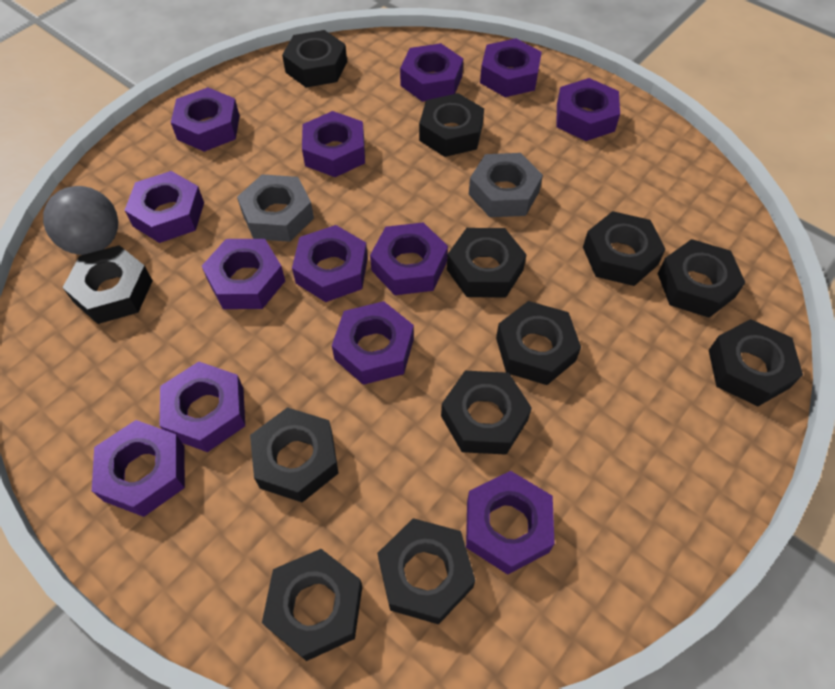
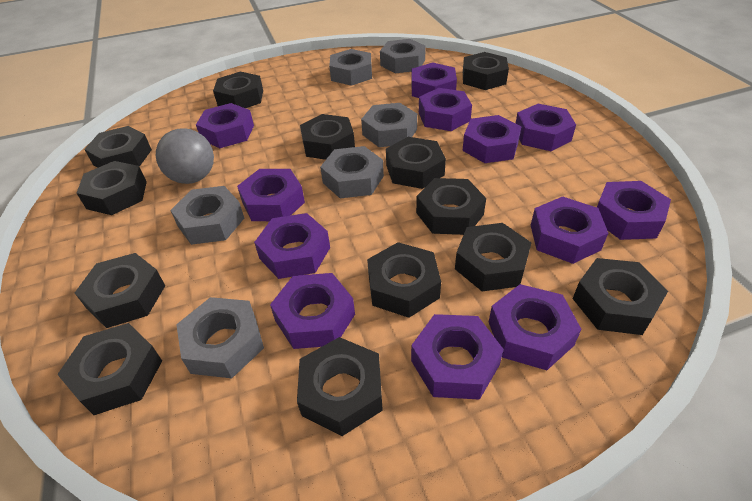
black nut: [63,245,153,324] [250,407,339,502] [262,549,362,661] [282,30,347,87] [377,518,475,624] [419,93,484,157] [441,371,532,455] [447,228,527,298] [496,301,581,385] [583,211,666,286] [658,239,745,318] [709,319,803,406] = 12 -> [57,323,162,415] [75,253,165,328] [77,161,147,215] [84,126,152,168] [213,71,263,108] [297,337,383,436] [300,114,355,160] [367,242,441,318] [386,137,446,189] [416,178,486,235] [455,223,531,291] [463,52,509,90] [573,258,668,335] = 13
grey nut: [237,174,314,242] [469,153,543,217] = 2 -> [170,186,244,245] [176,297,264,378] [320,146,384,198] [329,49,372,86] [361,103,417,147] [380,39,426,73] = 6
purple nut: [92,420,185,517] [125,171,204,243] [160,362,245,452] [171,87,240,152] [202,239,285,309] [292,225,368,302] [302,111,365,177] [332,301,414,385] [370,222,448,295] [400,43,463,102] [466,471,555,575] [480,38,542,97] [557,78,620,141] = 13 -> [196,103,254,148] [237,169,305,221] [254,213,330,279] [270,273,355,349] [411,62,457,98] [411,314,504,400] [419,88,472,131] [462,115,522,163] [489,284,581,370] [516,104,576,151] [531,196,608,264] [597,181,671,240] = 12

